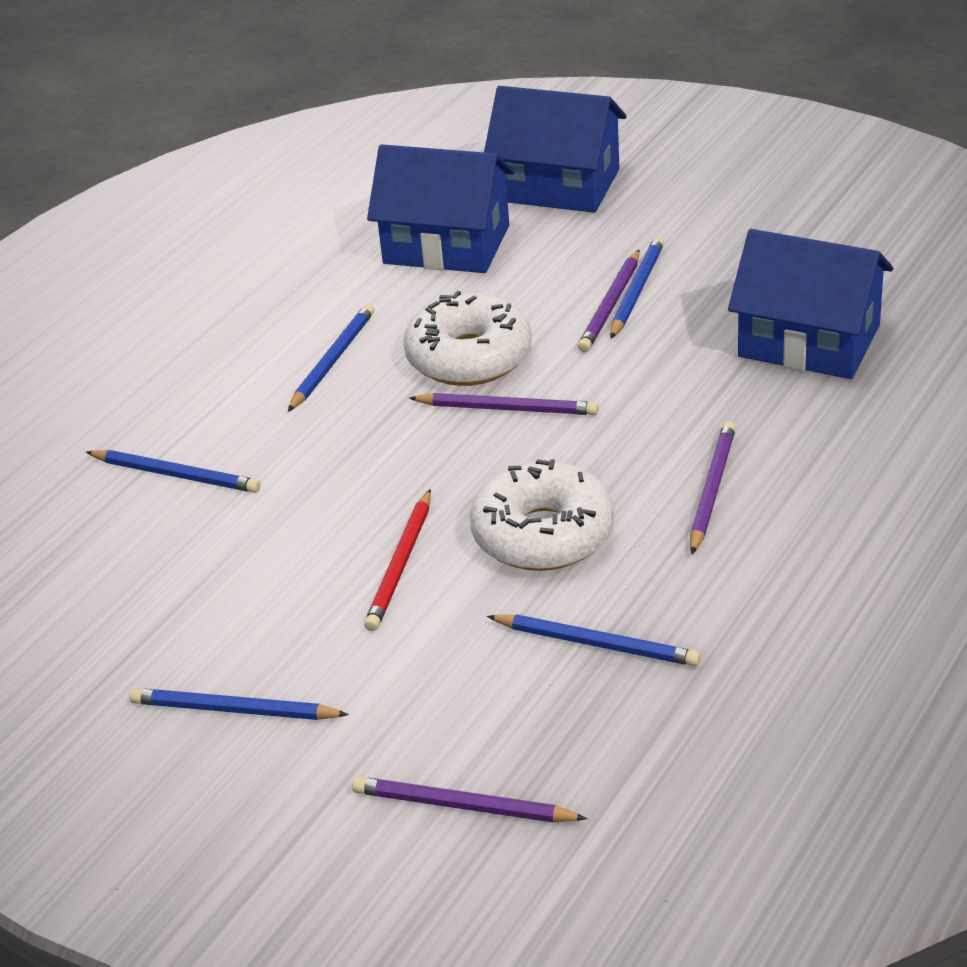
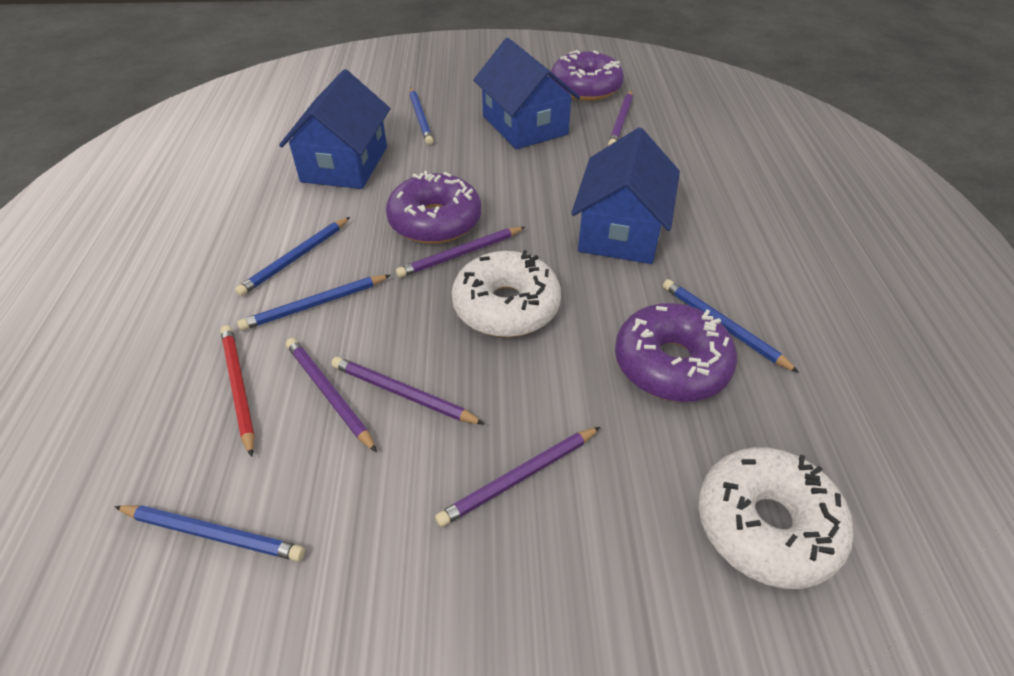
purple donut: none = 0 -> [386,171,481,244] [550,50,624,101] [615,303,737,402] = 3
purple pencil: [352,777,587,822] [409,393,598,415] [578,250,640,352] [690,421,736,554] = 4 -> [286,338,377,452] [331,357,484,424] [396,227,525,278] [435,427,600,527] [608,90,633,146] = 5

